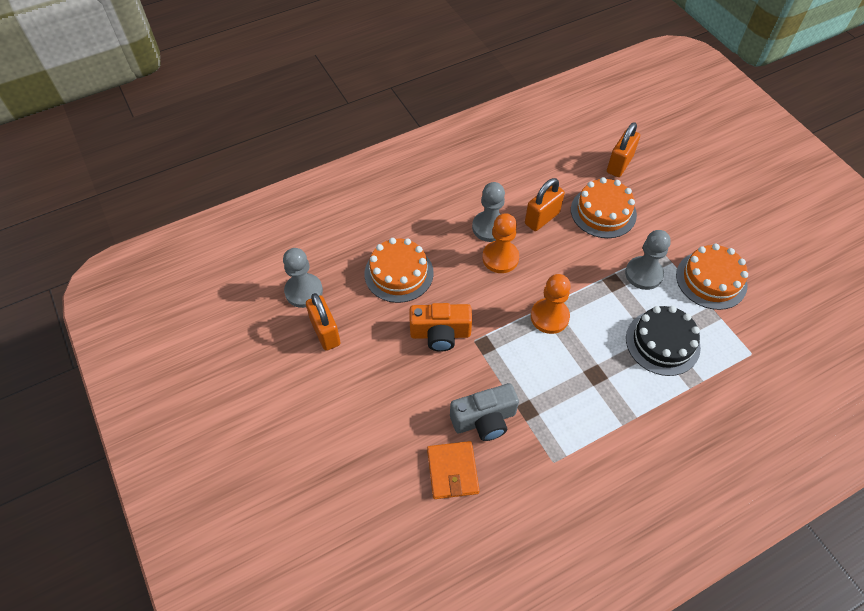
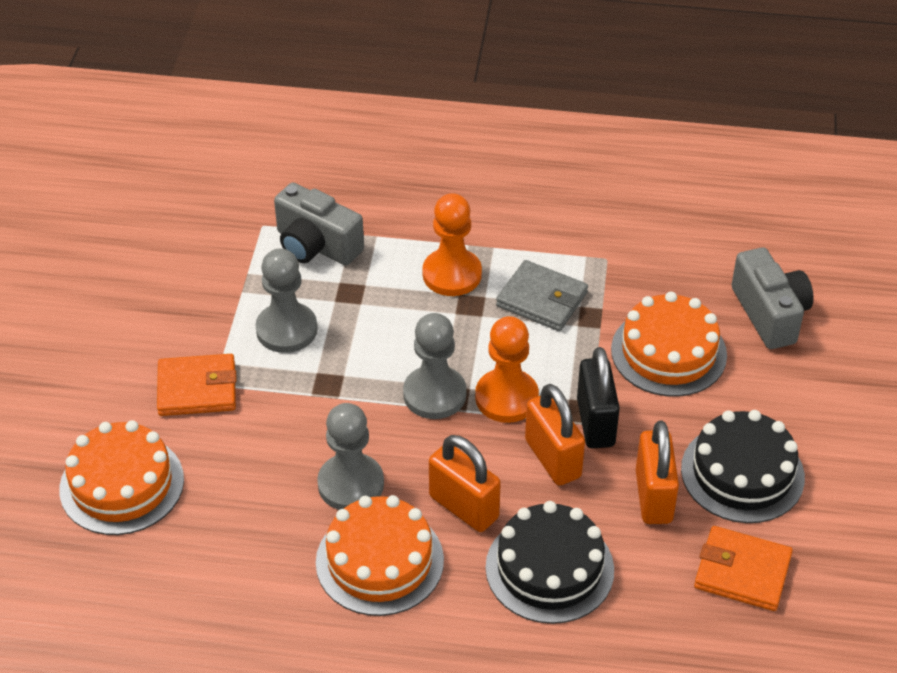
black cake: [626,306,701,376] = 1 -> [486,501,614,624] [681,410,805,523] = 2
black padlock: none = 0 -> [577,347,620,449] = 1
grey camera: [450,383,519,441] = 1 -> [274,182,364,265] [732,247,814,349] = 2
grey wallet: none = 0 -> [496,260,588,331] = 1
orange camera: [410,303,472,352] = 1 -> none = 0
orange wallet: [427,441,480,499] = 1 -> [157,354,236,416] [694,526,793,611] = 2

